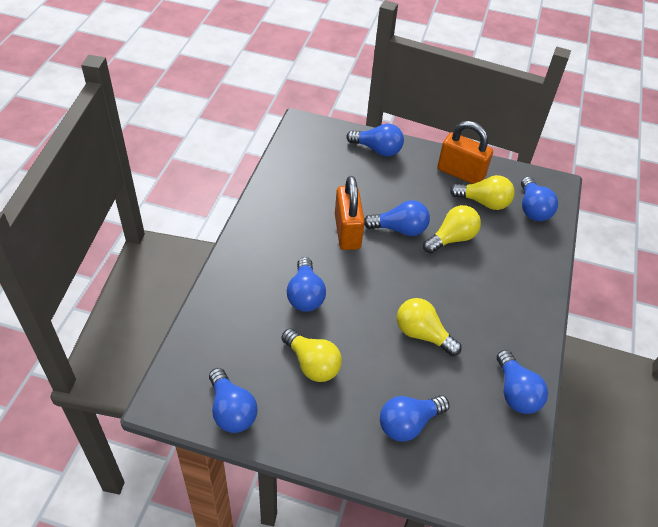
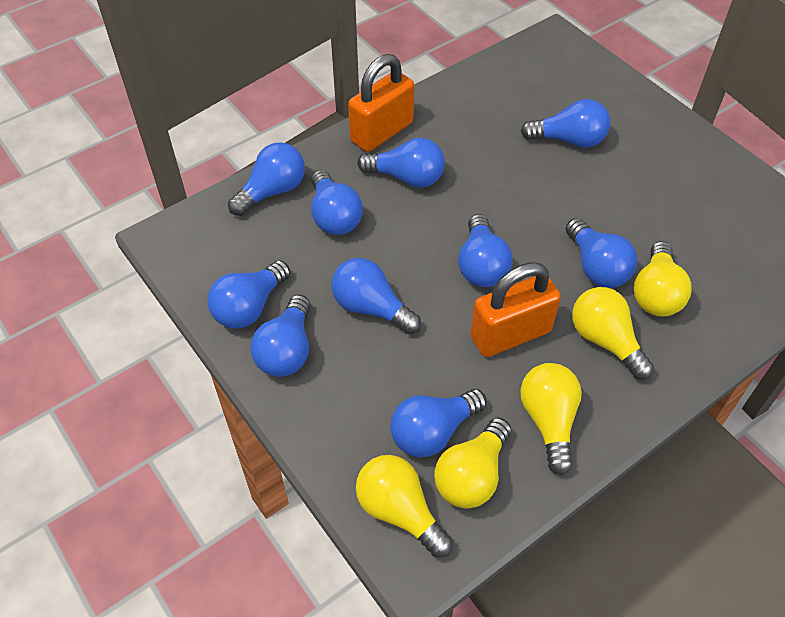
blue light bulb: [209,368,257,433] [287,257,326,312] [347,124,404,157] [364,200,430,236] [380,395,449,441] [497,350,548,414] [521,177,558,221] = 7 -> [207,260,290,329] [228,142,305,216] [251,295,311,377] [311,170,363,235] [331,258,421,334] [357,138,445,188] [390,389,487,458] [458,214,513,287] [521,99,610,148] [565,218,637,288] = 10
yellow light bulb: [282,328,342,382] [397,298,462,356] [423,205,481,254] [450,175,515,210] = 4 -> [356,455,453,558] [434,417,511,509] [520,363,582,475] [572,287,654,380] [634,241,692,317] = 5

